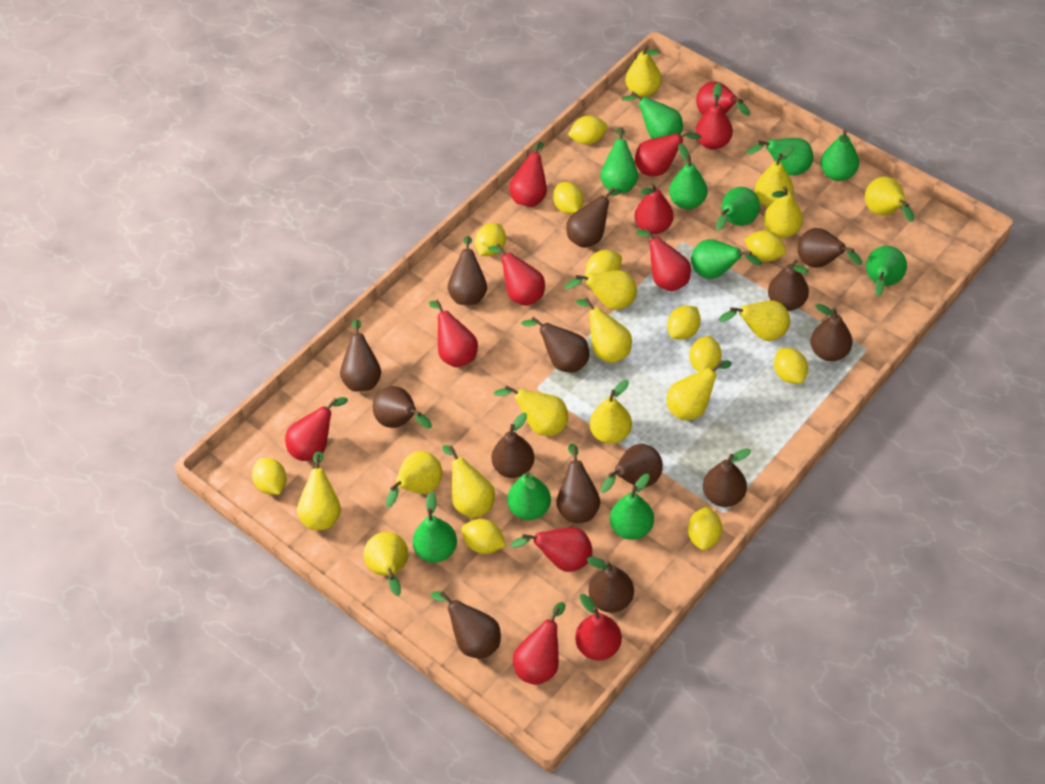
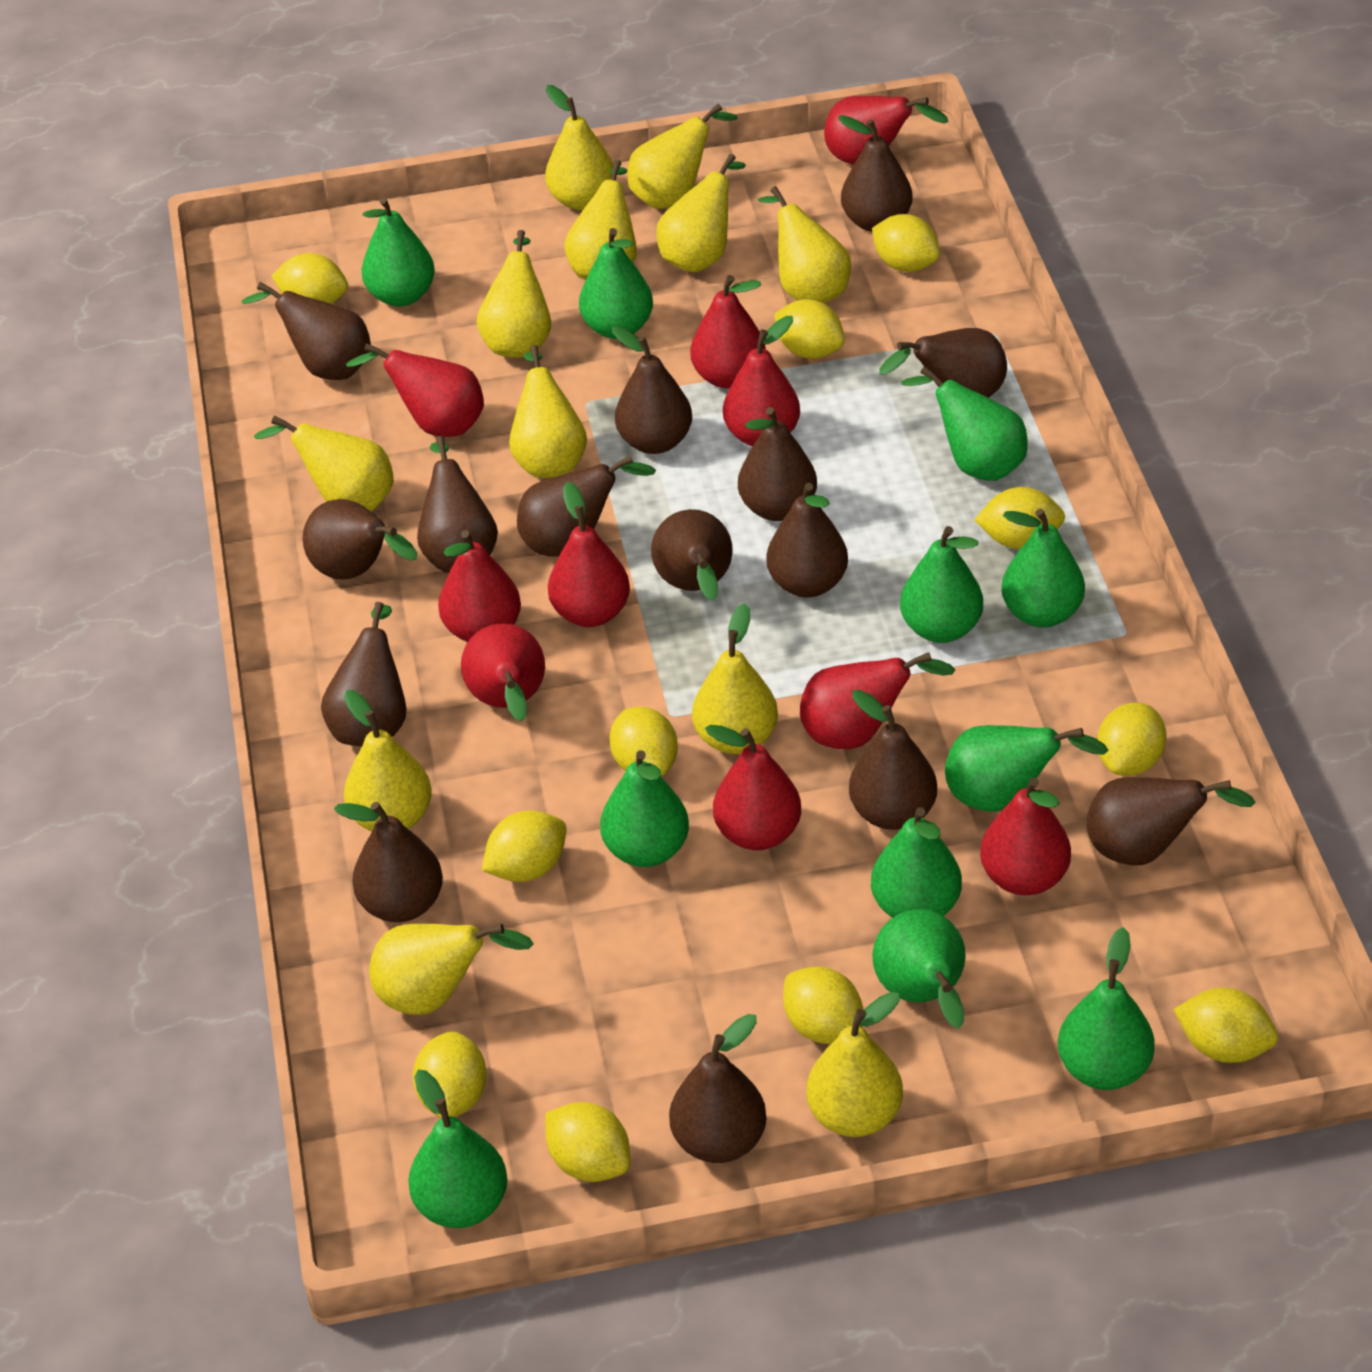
brown pear: [340,319,381,391] [373,386,432,429] [430,591,501,659] [448,236,487,305] [492,413,534,478] [521,317,589,373] [556,444,600,523] [566,187,622,248] [587,557,634,613] [601,444,663,493] [703,448,751,507] [768,260,809,311] [797,228,862,268] [810,304,853,361] = 14 -> [242,282,371,380] [303,499,417,580] [321,602,406,747] [334,802,443,922] [417,436,498,573] [517,455,656,557] [612,326,692,454] [651,509,733,601] [669,1014,767,1163] [738,407,817,521] [766,483,848,597] [838,115,913,232] [849,690,937,830] [879,328,1007,398] [1086,777,1256,866] = 15
red pear: [285,397,348,461] [429,300,478,368] [488,244,545,306] [509,141,547,207] [510,527,592,572] [513,602,565,685] [575,594,622,660] [635,130,702,176] [635,183,674,234] [636,228,691,291] [695,83,733,150] [696,82,750,116] = 12 -> [346,343,484,437] [438,530,521,642] [461,623,545,721] [548,482,630,627] [690,275,766,389] [705,725,801,850] [723,316,800,446] [800,652,955,749] [824,96,948,165] [980,777,1071,895] = 10
yellow pear: [297,451,341,530] [364,532,408,596] [386,451,442,507] [442,445,495,518] [494,385,568,436] [564,270,637,310] [576,298,632,363] [590,380,632,444] [625,45,662,97] [667,360,732,420] [718,301,790,341] [755,145,794,207] [763,186,803,238] [865,176,914,222] = 14 -> [254,416,394,511] [344,690,432,831] [369,924,533,1015] [477,230,551,358] [509,345,587,478] [545,85,614,210] [564,160,637,280] [627,104,737,209] [656,154,746,273] [692,604,778,754] [758,186,851,303] [806,992,903,1137] = 12

